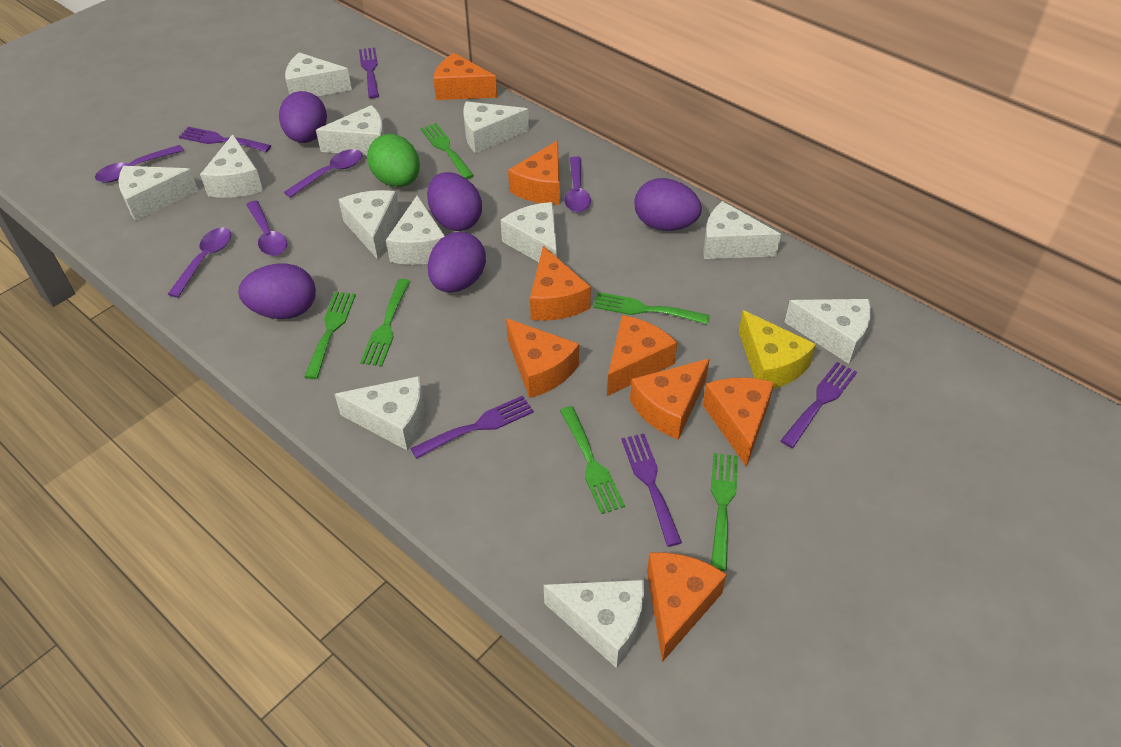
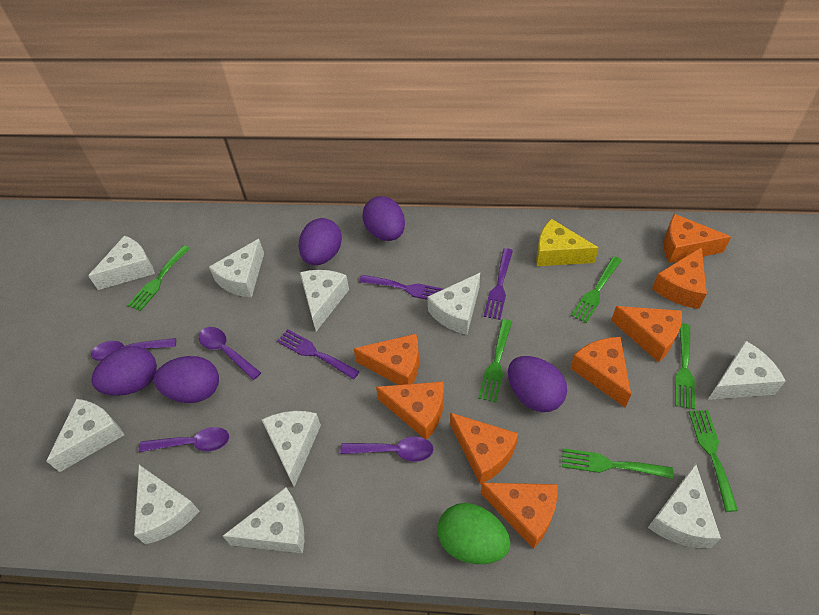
purple fork: [179,127,271,152] [359,48,379,99] [410,396,534,459] [621,434,682,547] [780,362,857,448] = 5 -> [277,329,360,380] [359,275,443,300] [484,248,513,320] = 3
purple spoon: [95,145,184,183] [168,227,231,298] [246,200,287,256] [284,149,362,198] [564,156,591,213] = 5 -> [91,338,176,361] [139,427,229,452] [199,327,261,380] [340,436,434,462] = 4
white cheese: [118,166,198,221] [200,134,263,198] [285,52,352,96] [316,105,384,155] [335,376,425,450] [338,190,399,259] [386,195,445,265] [463,101,529,153] [501,202,557,262] [544,580,644,668] [703,201,781,259] [785,299,871,364] = 12 -> [47,399,124,472] [88,235,155,290] [134,465,200,544] [209,239,264,298] [223,487,304,553] [261,411,321,487] [300,270,349,331] [427,273,480,335] [648,463,721,548] [708,340,786,400] = 10

